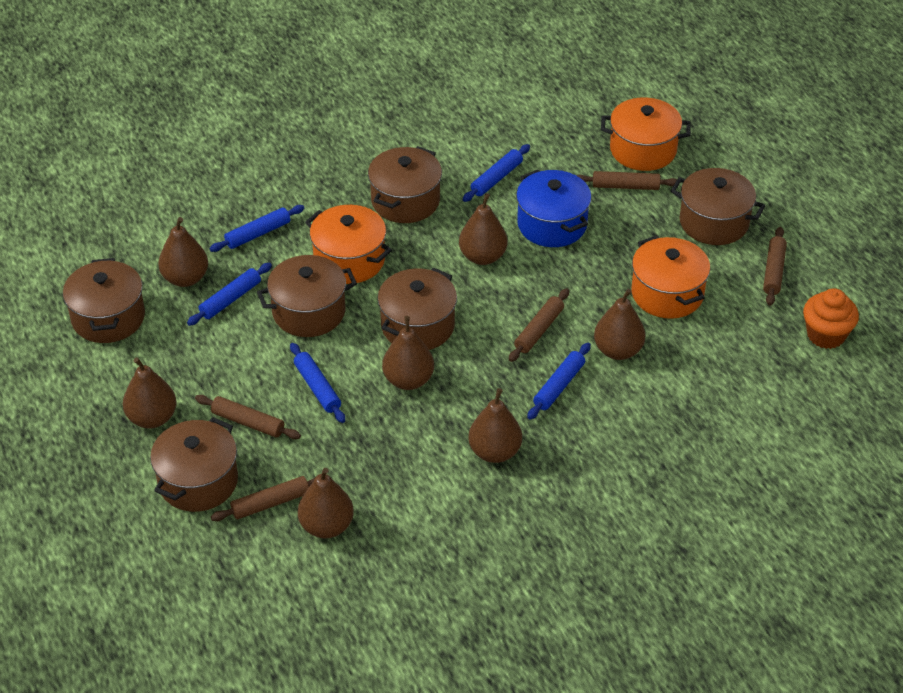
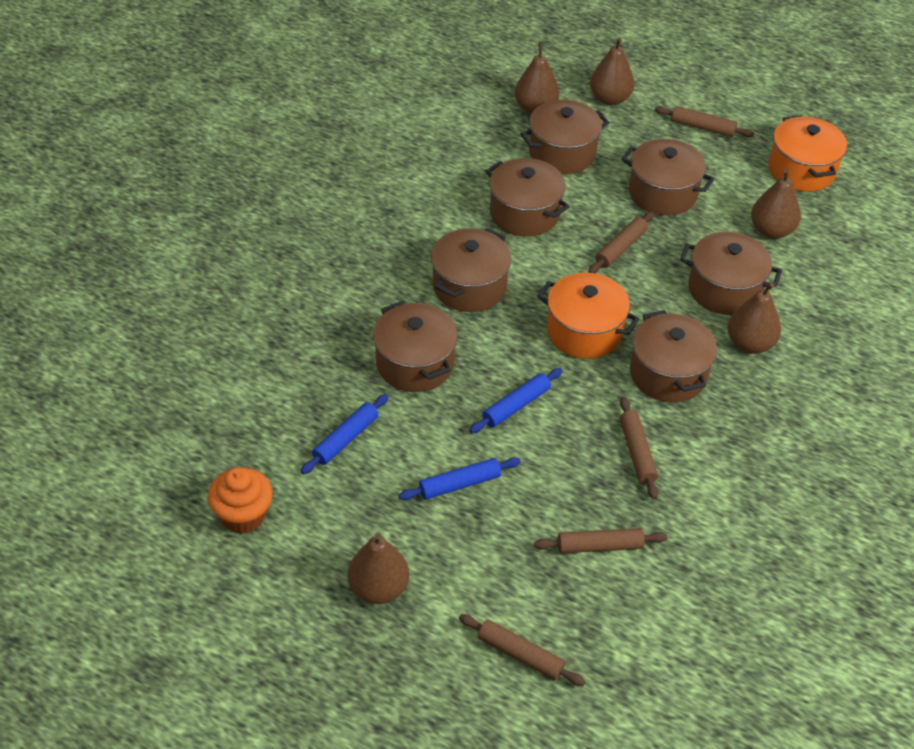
blue pot: [516,169,592,247] = 1 -> none = 0
blue rolling pin: [187,263,272,326] [209,205,304,252] [290,343,345,423] [463,144,530,202] [527,343,591,420] = 5 -> [301,394,388,474] [398,457,521,500] [469,368,562,433] = 3
brown pear: [123,357,177,429] [158,217,208,287] [298,468,354,538] [382,316,434,390] [459,193,507,265] [468,388,522,463] [594,289,646,360] = 7 -> [348,533,409,604] [515,43,560,114] [590,37,635,105] [728,282,781,354] [751,169,801,239] = 5
brown pot: [63,258,145,343] [150,417,238,512] [257,255,357,337] [368,146,442,223] [378,267,457,350] [671,168,765,245] = 6 -> [373,301,458,392] [431,228,511,312] [485,158,570,237] [520,100,609,174] [621,139,714,216] [630,310,717,403] [680,232,782,315] = 7
orange pot: [305,205,392,284] [601,98,691,171] [632,236,710,319] = 3 -> [537,272,639,359] [768,115,847,192] = 2

